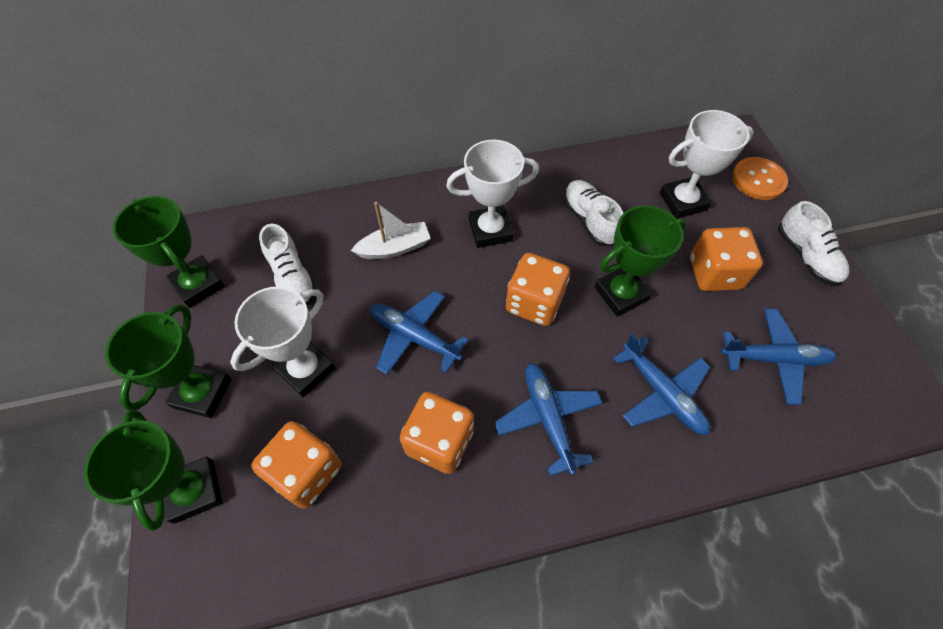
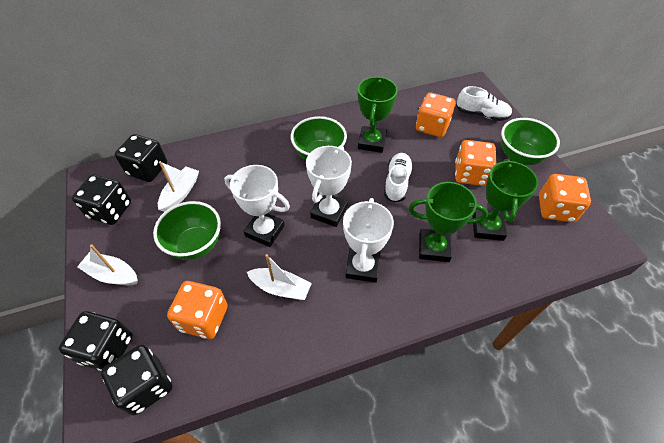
black dice: none = 0 -> [59,311,133,371] [72,174,131,225] [101,345,172,415] [115,134,167,182] = 4
blue plane: [370,291,469,375] [494,363,603,476] [613,333,710,435] [721,309,837,405] = 4 -> none = 0
green bowl: none = 0 -> [153,201,221,260] [291,116,347,160] [501,118,560,165] = 3
green trophy: [84,409,222,531] [105,304,231,418] [113,196,225,308] [594,206,686,317] = 4 -> [358,76,398,153] [408,182,488,262] [473,159,538,241] = 3
orange button: [732,157,788,200] = 1 -> none = 0
white boat: [351,202,431,259] = 1 -> [77,244,138,285] [158,161,199,212] [247,254,312,300] = 3
white shoe: [259,224,317,306] [563,180,623,246] [778,201,850,286] = 3 -> [384,153,413,203] [456,86,512,121] = 2

